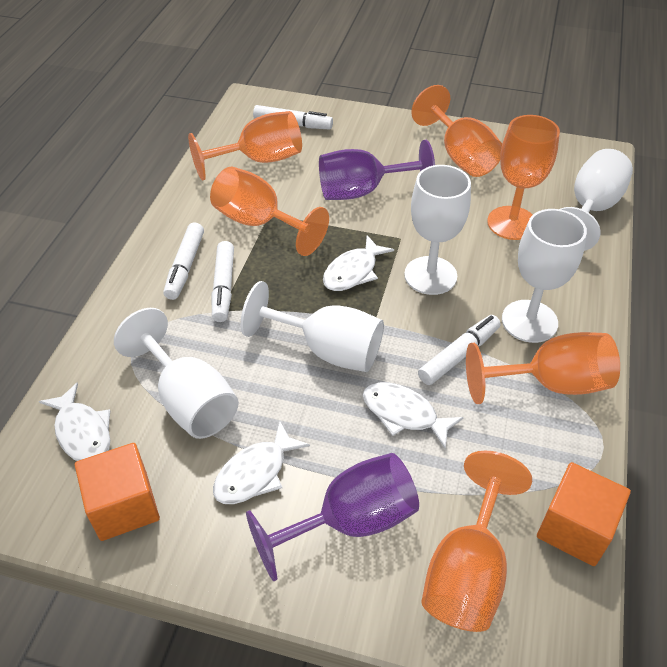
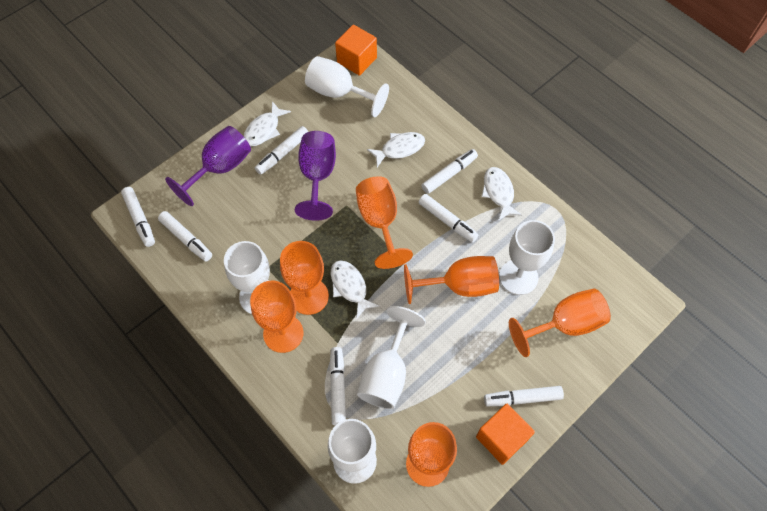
white marker: [163,222,204,300] [211,241,234,322] [253,105,333,130] [418,315,501,385] = 4 -> [121,187,155,247] [158,211,212,262] [255,126,308,175] [329,347,346,425] [419,194,479,243] [421,149,478,194] [484,386,564,406] = 7

